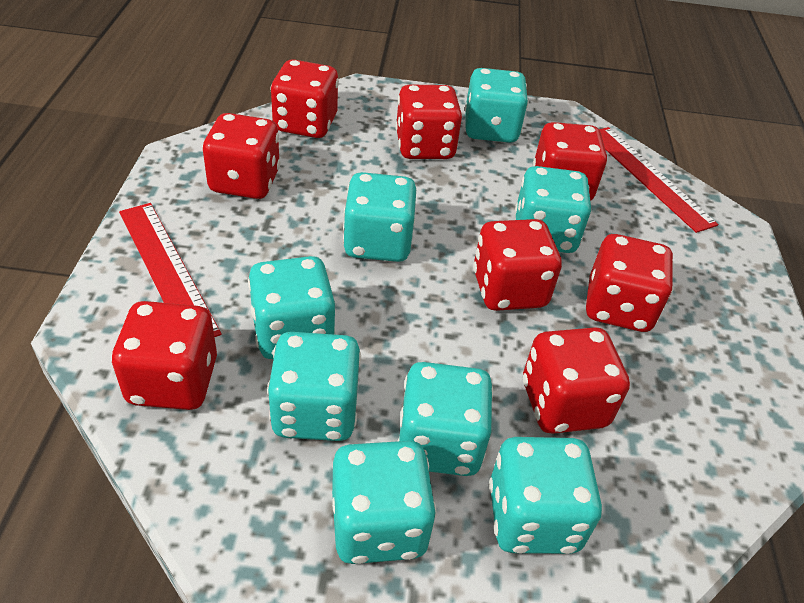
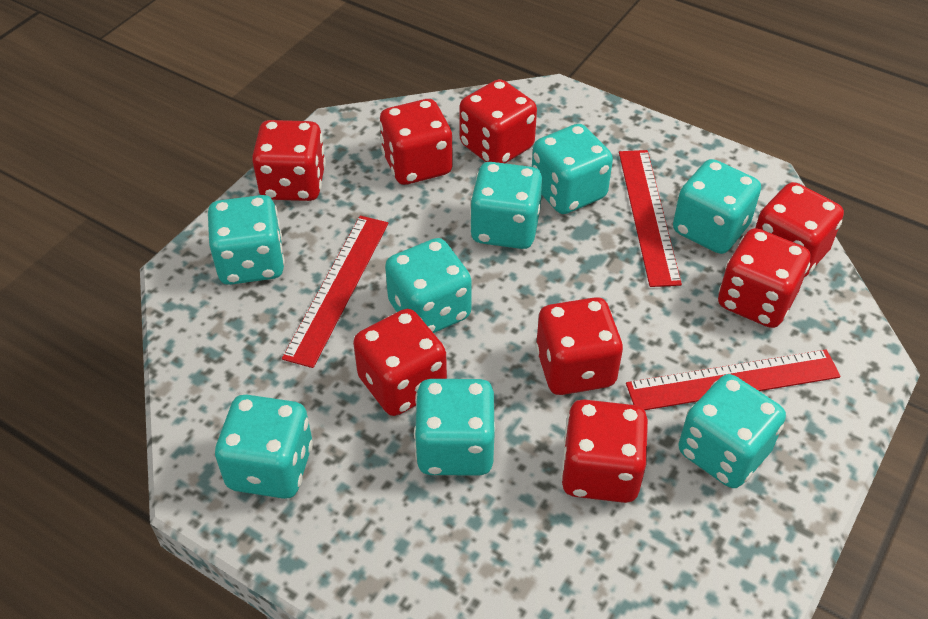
red ruler: [119,203,221,337] [599,127,718,233] = 2 -> [282,216,388,368] [619,150,682,287] [626,350,841,410] = 3

